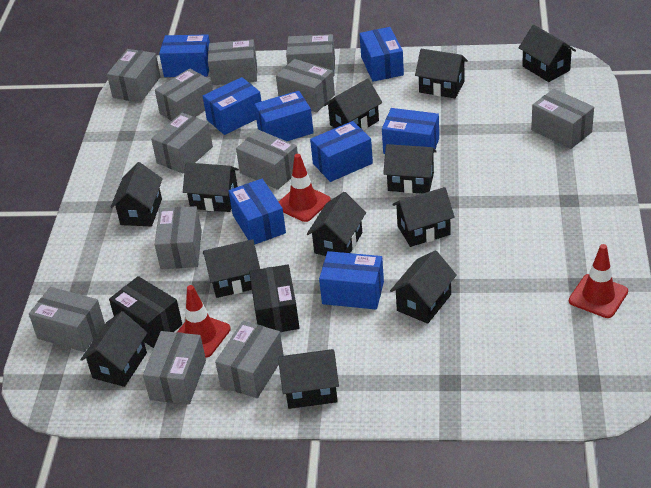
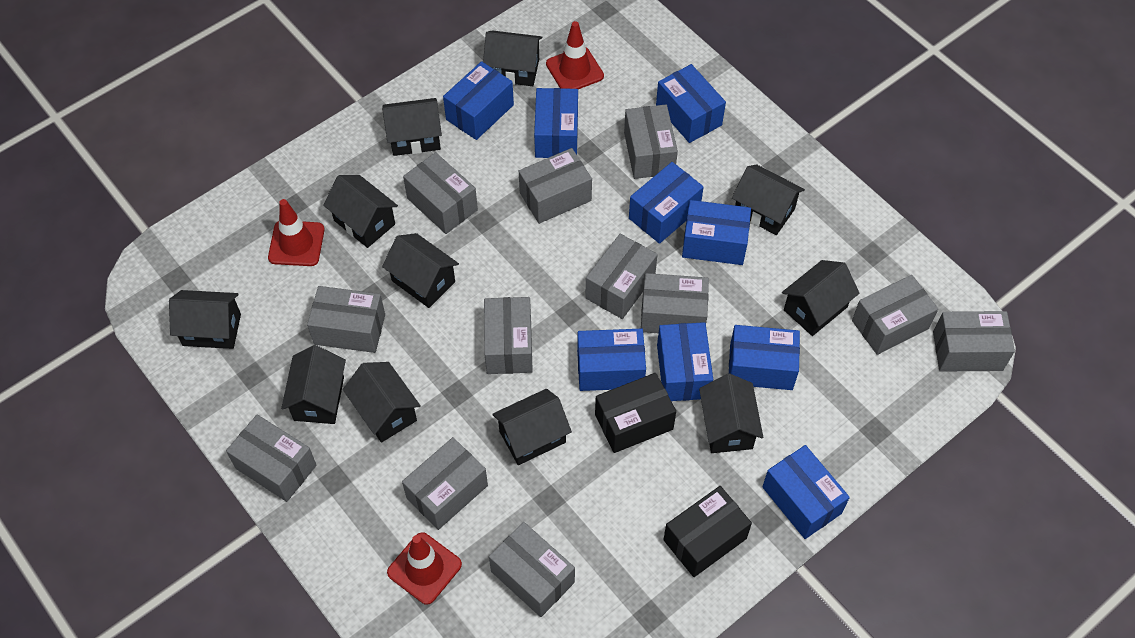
black house: [80,311,148,387] [110,162,163,226] [183,162,239,212] [203,239,260,298] [278,349,339,409] [307,192,366,256] [324,78,382,131] [383,144,437,194] [390,250,457,324] [392,187,455,247] [415,49,468,98] [519,25,576,82] = 12 -> [169,290,241,349] [281,345,346,424] [323,175,398,248] [343,362,421,443] [382,98,442,156] [382,233,459,308] [483,30,542,86] [492,389,572,465] [699,374,763,453] [732,164,805,235] [782,260,860,336] = 11
blue box: [159,34,210,77] [203,77,261,135] [229,179,286,244] [254,91,314,141] [310,121,373,182] [319,251,384,309] [359,27,404,82] [382,108,439,154] = 8 -> [443,61,514,140] [534,88,578,158] [577,329,646,391] [629,162,704,244] [656,64,726,143] [657,322,713,401] [682,200,751,265] [729,325,800,390] [762,445,850,539] = 9

